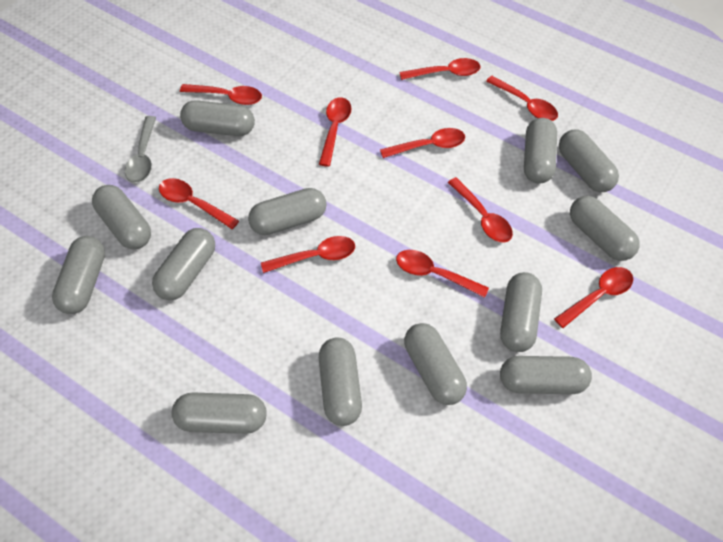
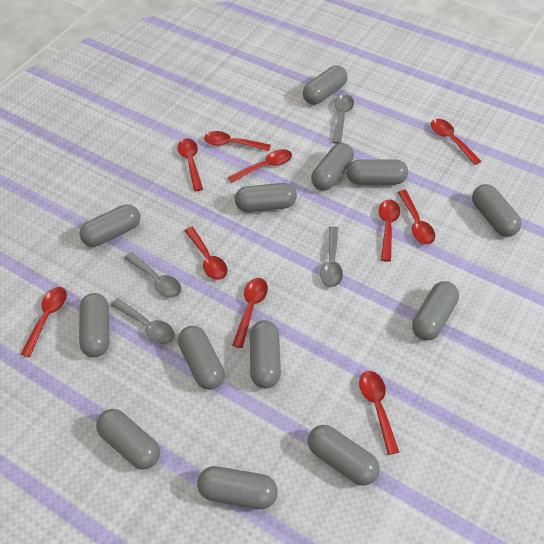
grey spoon: [125,116,156,183] = 1 -> [111,298,175,344] [124,252,181,298] [320,226,343,287] [332,94,354,144] = 4

